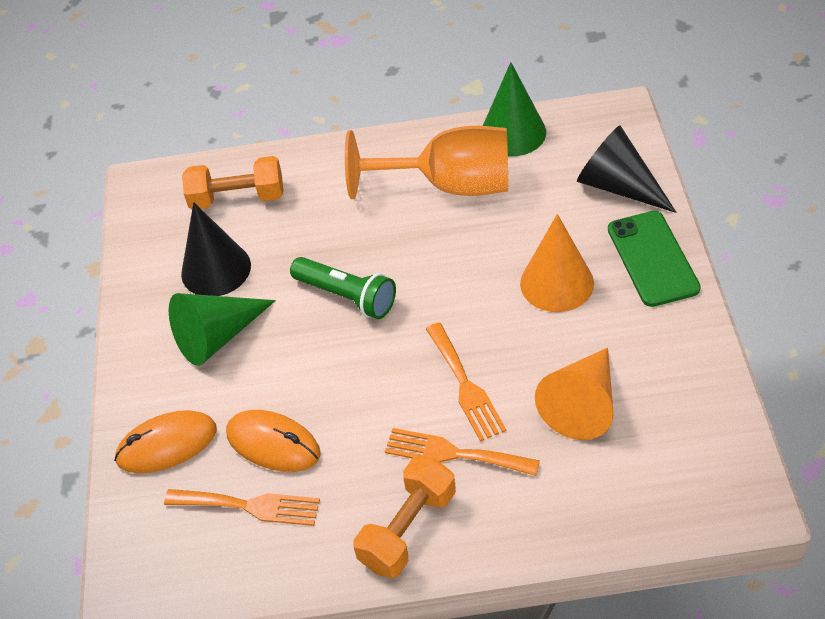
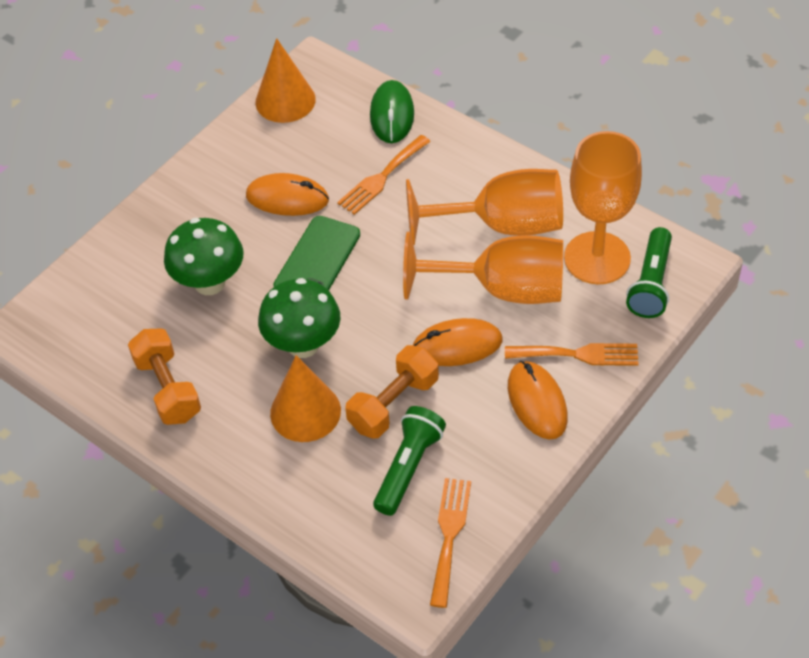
black cone: [181,202,251,296] [577,126,677,213] = 2 -> none = 0
green cone: [169,293,276,366] [483,62,546,156] = 2 -> none = 0
green flashlight: [290,257,396,319] = 1 -> [373,406,446,516] [626,227,672,318] = 2
green mouse: none = 0 -> [370,80,414,143] = 1
green mushroom: none = 0 -> [164,218,243,295] [258,278,341,358] = 2
orange goblet: [345,126,508,199] = 1 -> [403,232,563,304] [406,169,563,245] [564,131,642,284] = 3
orange mouse: [114,410,217,473] [226,410,321,472] = 2 -> [246,173,329,216] [413,318,503,366] [508,361,568,439] = 3

